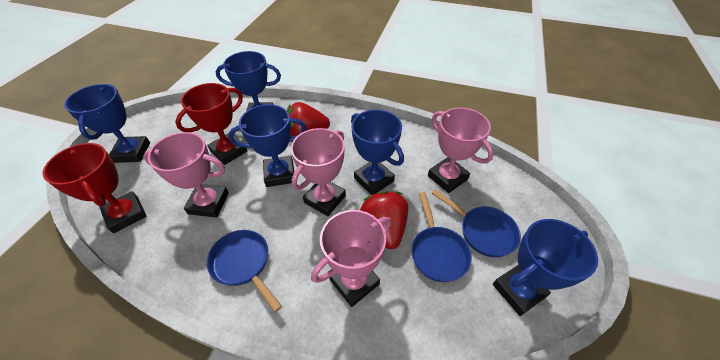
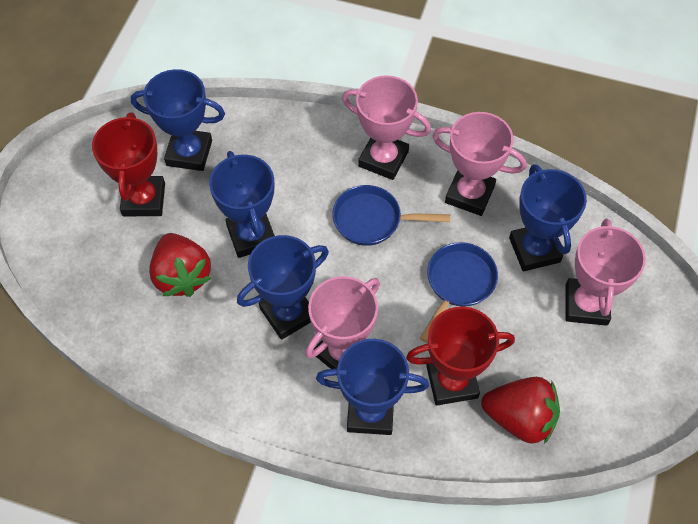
blue pan: [207,230,282,312] [411,192,472,282] [432,189,521,257] = 3 -> [332,185,450,246] [420,242,498,343] = 2

